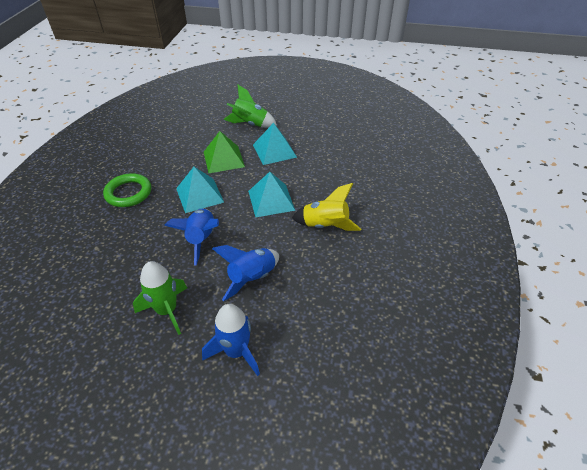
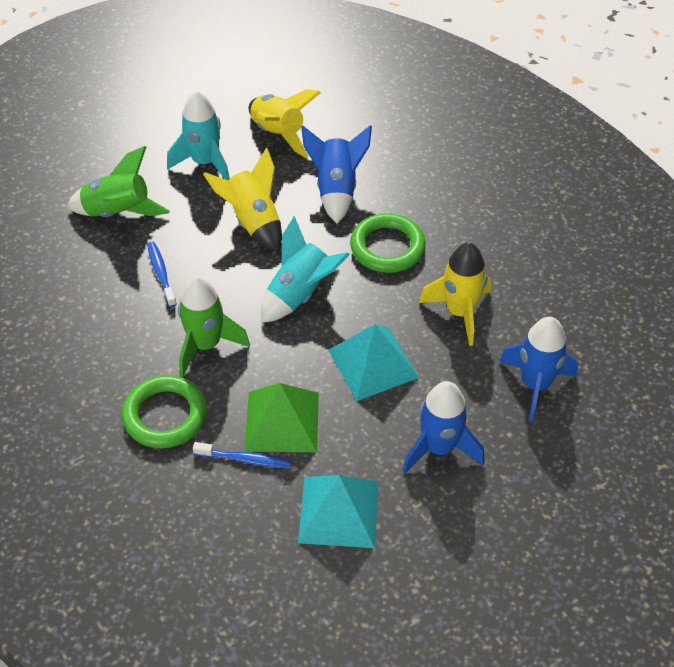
blue toothbrush: none = 0 -> [147,242,177,307] [193,442,291,469] = 2
green ring: [103,173,151,207] = 1 -> [122,375,207,448] [350,213,426,273] = 2
turquoise pyramid: [176,167,224,213] [248,172,295,217] [253,123,297,165] = 3 -> [298,475,378,548] [328,324,420,401] = 2
turquoise rocket: none = 0 -> [167,91,230,180] [261,216,350,323] = 2
yellow rocket: [292,183,361,231] = 1 -> [203,148,282,252] [249,89,321,158] [419,243,491,346] = 3

